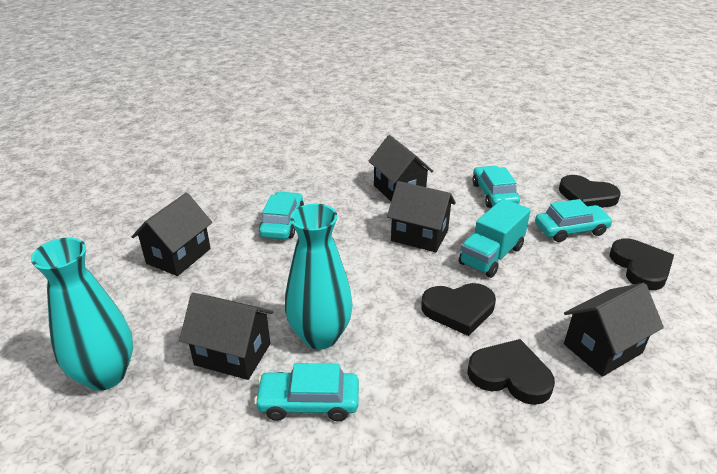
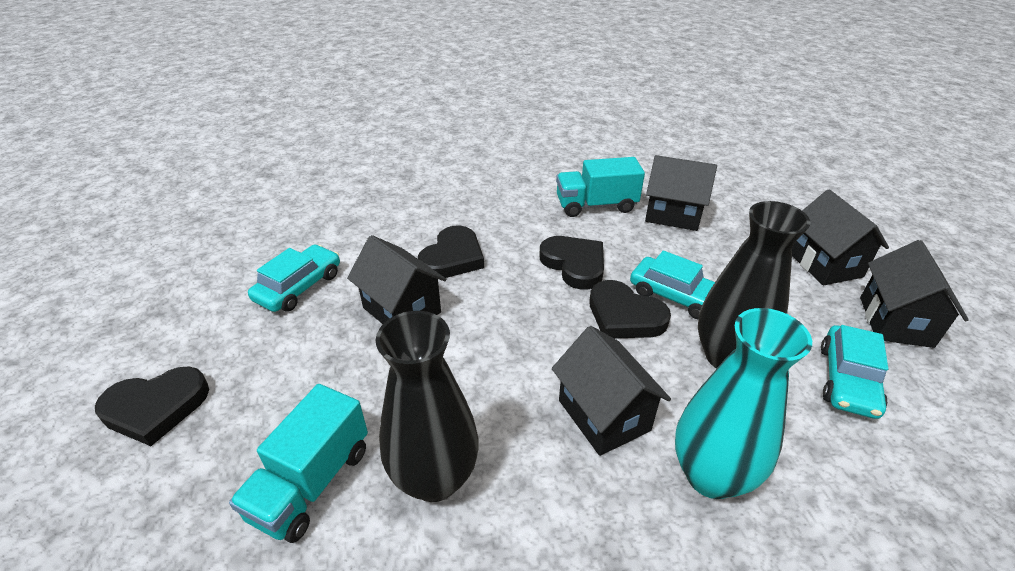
black vase: none = 0 -> [376,311,479,502] [698,201,811,369] = 2
turquoise car: [254,363,359,421] [259,192,304,240] [472,166,520,208] [535,199,613,242] = 4 -> [248,245,340,312] [630,250,715,319] [821,325,888,419] = 3
turquoise truck: [459,199,531,278] = 1 -> [229,384,368,543] [556,157,645,217] = 2
turquoise vase: [31,237,133,391] [285,203,353,349] = 2 -> [675,308,812,499] = 1

